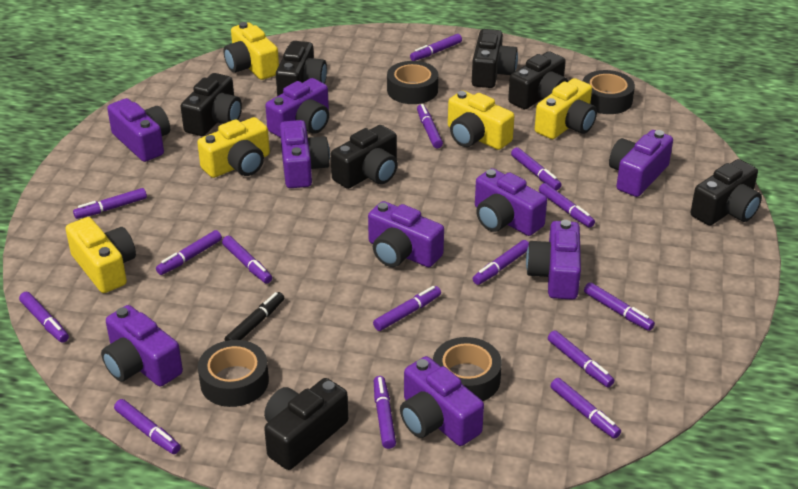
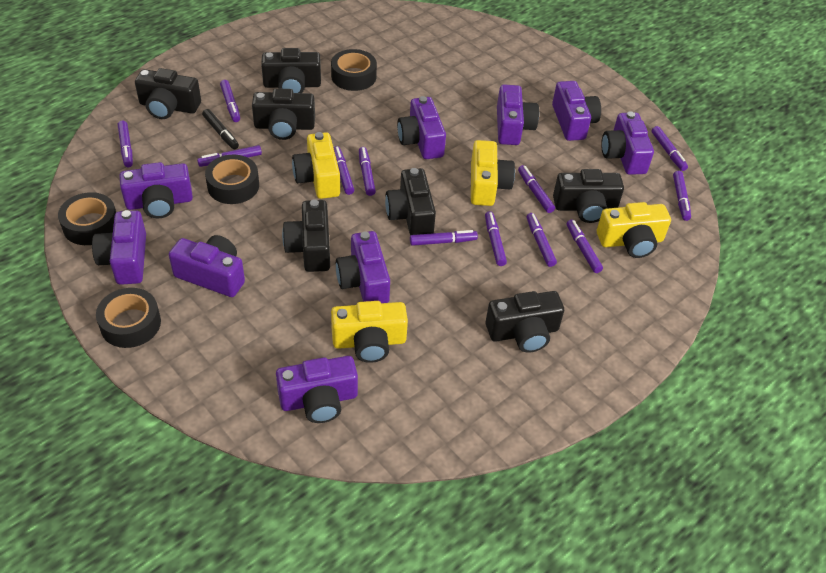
purple marker: [19,292,69,343] [73,188,147,219] [114,399,181,454] [156,230,222,275] [222,236,272,283] [373,286,441,331] [374,376,396,449] [410,34,462,61] [417,104,443,148] [473,240,529,285] [511,147,562,190] [539,183,595,228] [548,330,614,387] [550,378,621,439] [584,282,655,331] = 15 -> [118,121,133,167] [197,145,262,167] [220,80,240,122] [333,146,354,195] [359,147,376,196] [410,230,478,246] [485,211,507,266] [518,165,555,213] [527,213,557,267] [567,220,603,273] [652,126,688,171] [673,171,691,221] = 12
yellow camera: [65,217,136,293] [197,117,270,178] [223,22,279,80] [448,91,514,150] [535,78,597,139] = 5 -> [292,132,340,199] [331,301,408,363] [471,140,515,206] [597,202,671,258] = 4

